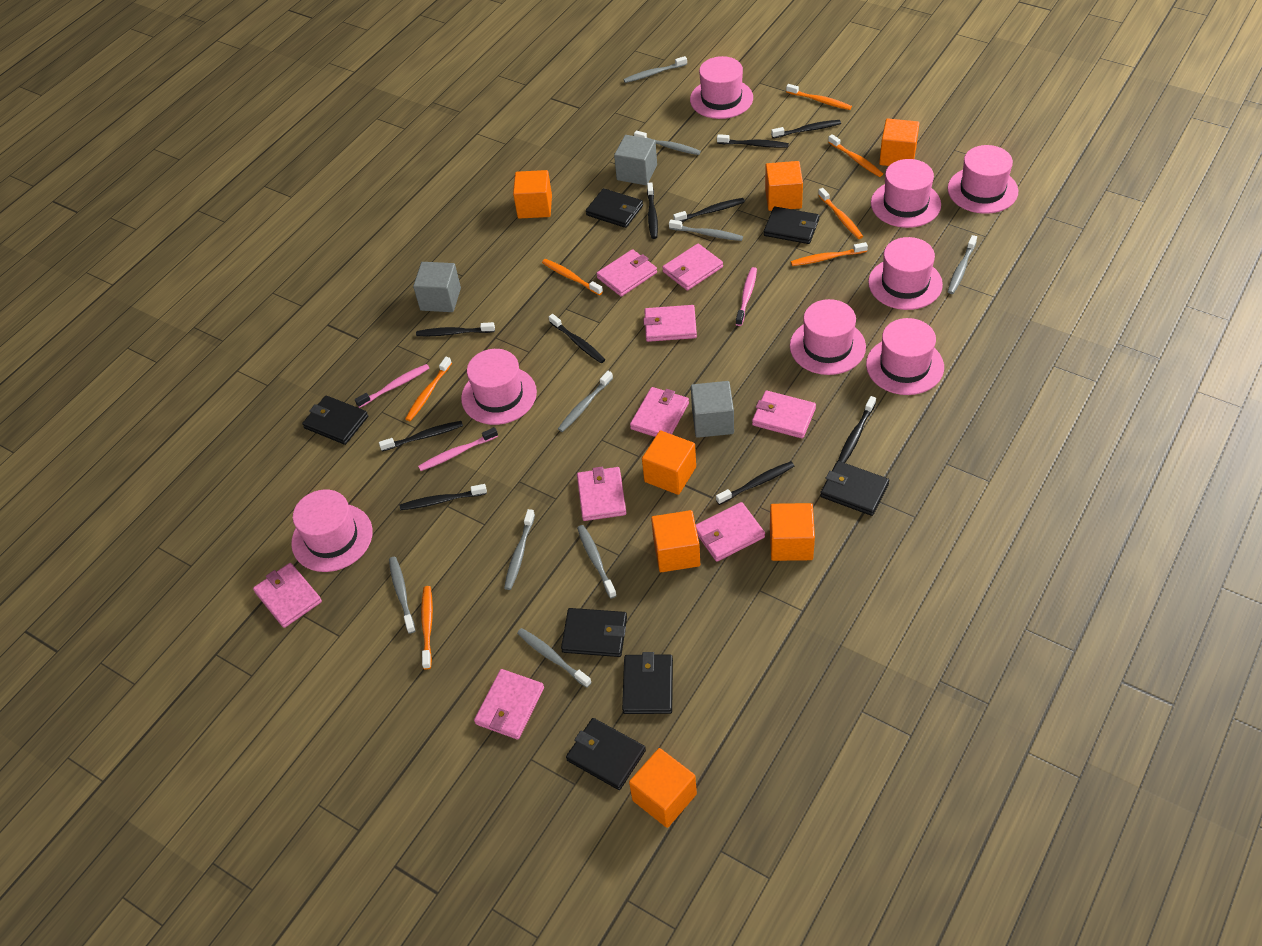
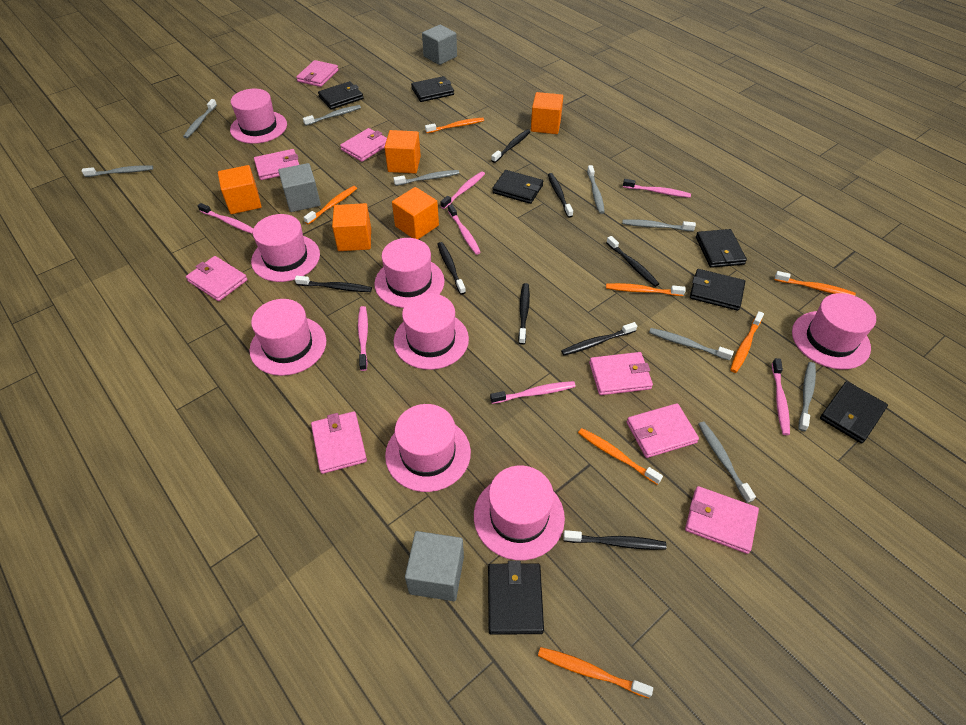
black toothbrush: [379,421,463,451] [399,484,487,510] [416,322,495,336] [549,314,605,363] [647,182,658,239] [673,198,745,222] [716,461,794,505] [717,134,789,148] [771,120,841,138] [838,396,876,463] = 10 -> [295,276,372,292] [437,242,466,295] [491,130,530,163] [518,283,530,345] [548,173,573,218] [561,322,637,356] [563,530,667,550] [606,236,659,287] = 8
orange cube: [513,170,552,219] [629,748,697,828] [642,430,696,495] [651,510,700,572] [765,161,803,211] [770,503,815,561] [879,118,919,166] = 7 -> [218,165,262,214] [332,203,371,251] [384,130,421,174] [392,187,439,239] [531,92,563,134] = 5
pink toothbrush: [355,364,429,408] [418,427,498,471] [736,267,757,326] = 3 -> [198,203,253,234] [358,306,368,371] [440,171,485,209] [448,204,481,255] [490,381,576,404] [623,179,691,198] [772,358,790,435] = 7
pink wallet: [253,563,322,628] [474,669,544,740] [577,467,626,521] [596,249,657,297] [630,387,689,437] [643,305,697,342] [662,244,723,291] [696,502,765,562] [752,390,816,439] = 9 -> [186,256,248,301] [254,149,299,180] [296,60,339,87] [311,411,367,474] [340,128,387,162] [589,352,653,395] [627,403,699,458] [685,486,759,554] = 8

